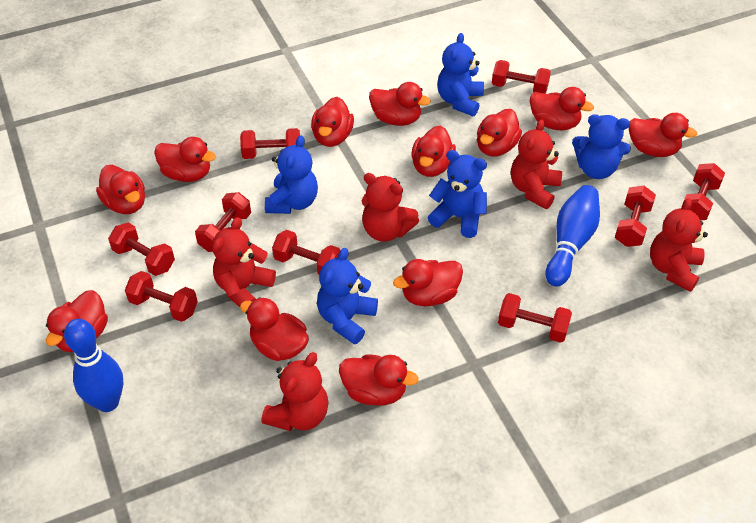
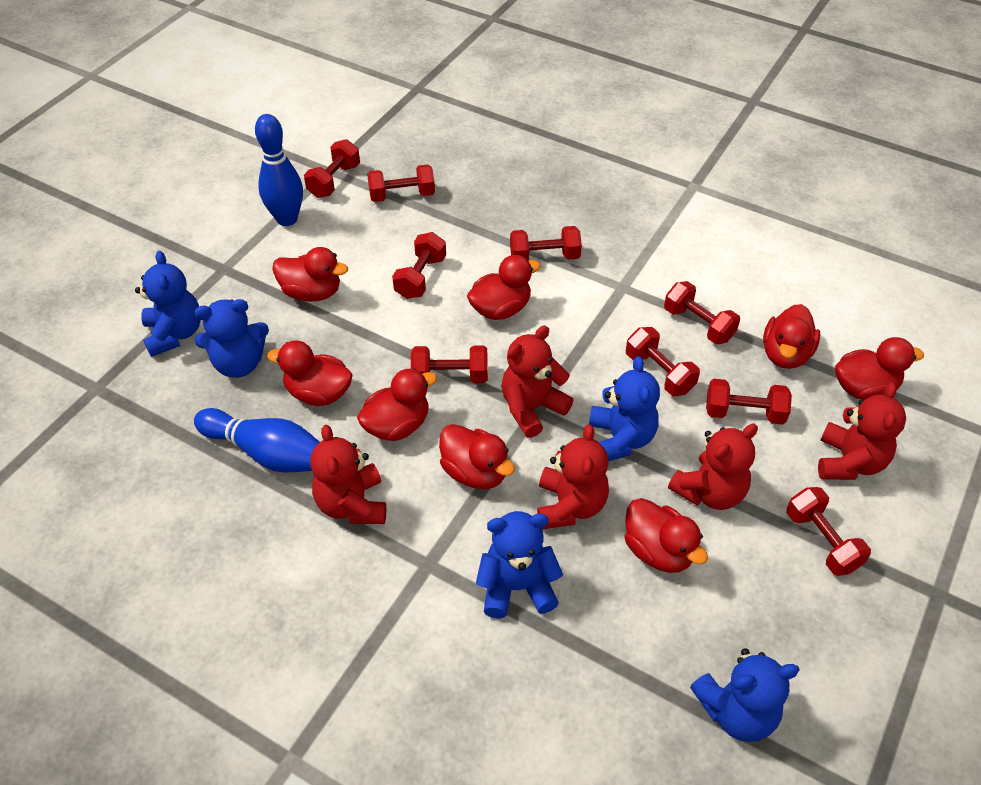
red duck: [46,290,108,352] [96,165,145,214] [154,137,216,182] [240,297,309,361] [311,97,354,147] [339,355,419,406] [369,82,431,126] [393,259,463,306] [412,126,456,177] [477,109,522,157] [530,87,594,130] [629,113,698,157] = 12 -> [267,340,353,406] [272,247,348,302] [357,368,437,441] [439,424,515,490] [467,255,541,320] [625,498,708,573] [763,304,820,369] [835,337,924,400] = 8

